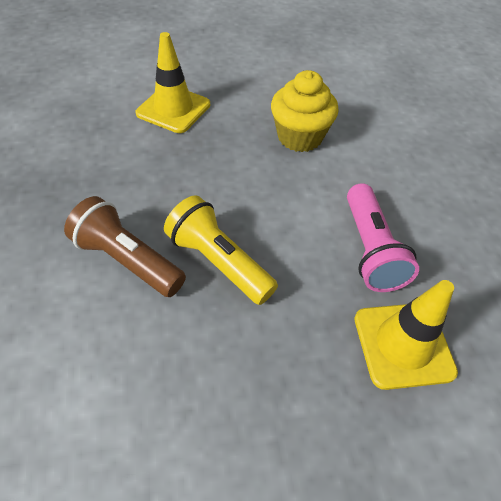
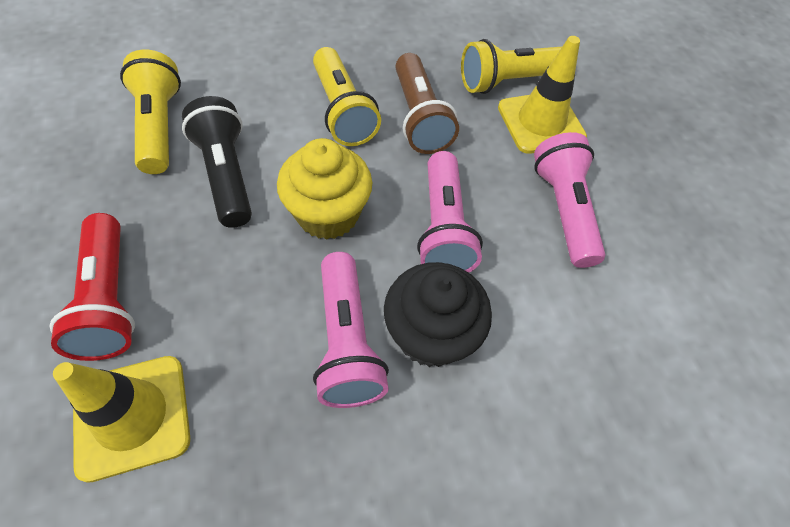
black cupcake: none = 0 -> [384,262,492,367] = 1
black flashlight: none = 0 -> [182,96,252,228] = 1
pink flashlight: [347,183,419,292] = 1 -> [313,252,389,408] [417,151,483,273] [534,132,606,268] = 3
red flashlight: none = 0 -> [49,213,135,361] = 1
yellow flashlight: [164,195,278,305] = 1 -> [120,50,181,174] [313,47,381,146] [461,39,562,94] = 3

